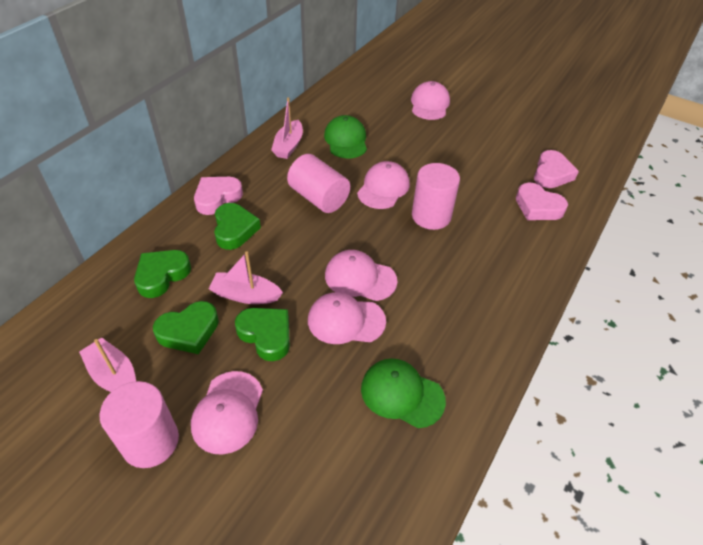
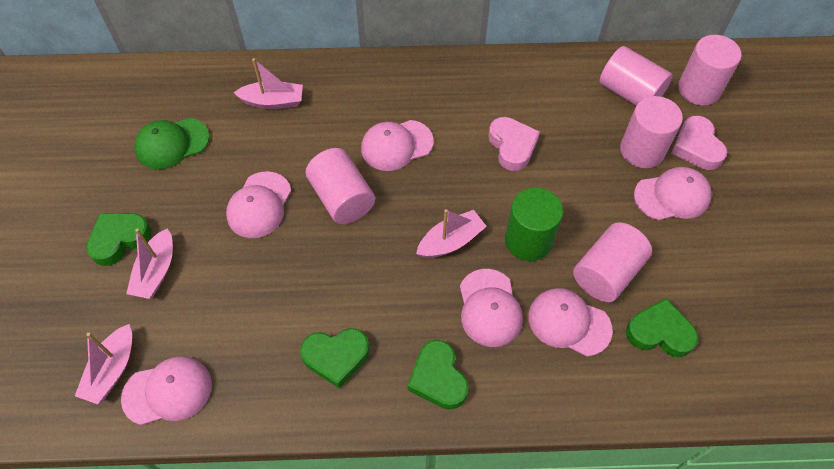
green cap: [324,115,367,158] [361,358,446,428] = 2 -> [134,118,210,169] = 1
green cylinder: none = 0 -> [505,188,563,261] = 1
pink boat: [79,337,136,392] [209,251,283,304] [271,97,303,159] = 3 -> [75,324,132,404] [126,228,173,299] [233,58,303,109] [416,209,487,258] = 4
pink cap: [191,371,263,455] [308,292,386,344] [325,250,398,301] [357,161,410,209] [411,81,450,120] = 5 -> [121,356,212,425] [226,171,291,238] [361,120,434,171] [460,269,523,347] [528,288,613,357] [634,167,712,220] = 6
pink cylinder: [99,381,179,468] [287,154,350,213] [412,163,460,230] = 3 -> [306,148,375,224] [573,222,652,302] [599,46,673,106] [620,96,683,168] [678,35,742,106] = 5
pink heart: [194,177,243,215] [516,183,568,220] [534,150,579,188] = 3 -> [488,117,540,171] [671,116,727,170] = 2

